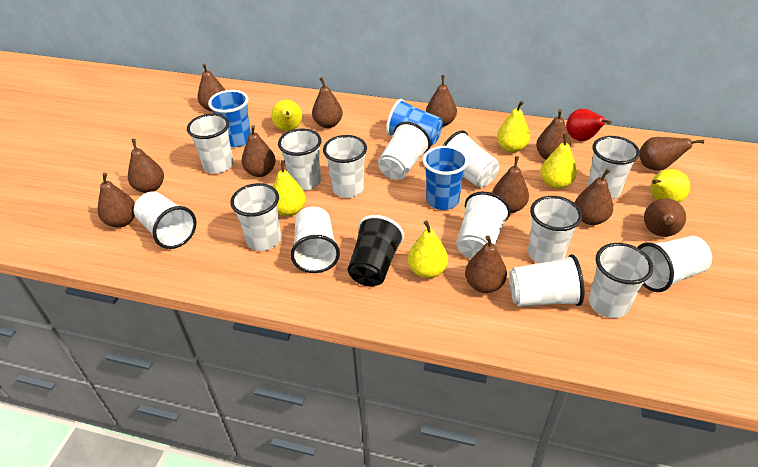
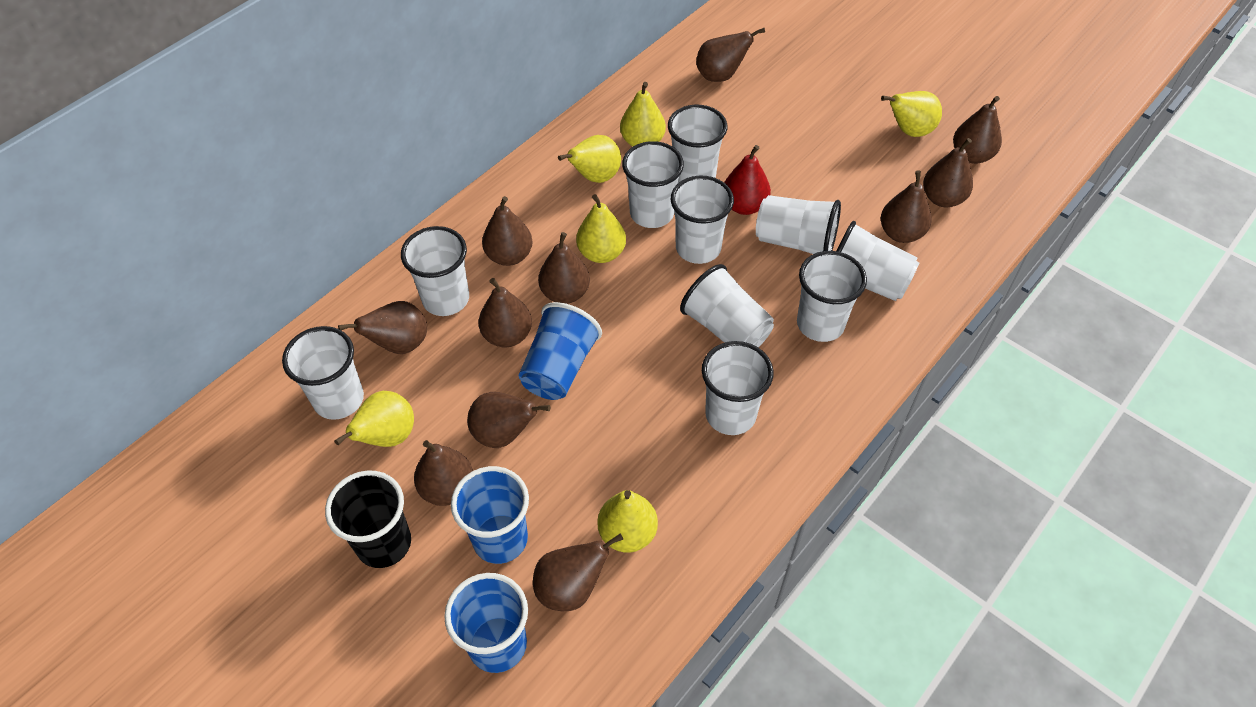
brown pear: [98,173,135,227] [128,139,164,193] [197,64,225,112] [241,125,276,177] [312,77,343,128] [426,75,457,127] [465,235,507,293] [492,156,529,213] [536,109,571,160] [575,169,613,225] [639,137,704,171] [644,198,686,237] = 12 -> [338,301,427,354] [414,440,473,506] [467,392,550,448] [479,278,532,347] [482,196,533,266] [533,533,623,611] [538,232,590,304] [696,28,765,82] [881,170,932,243] [923,138,973,208] [953,96,1002,164] = 11
white cup: [134,191,197,249] [187,114,234,174] [230,183,281,251] [278,129,322,191] [290,207,340,273] [323,135,367,198] [378,122,431,180] [443,130,499,188] [456,192,510,259] [509,254,584,307] [528,196,582,263] [587,136,640,199] [589,243,653,318] [637,236,712,292] = 14 -> [282,326,364,420] [401,226,469,316] [622,141,684,228] [668,105,727,183] [671,176,734,264] [680,264,774,347] [702,341,774,435] [756,195,841,254] [797,251,867,342] [836,221,919,301] = 10

